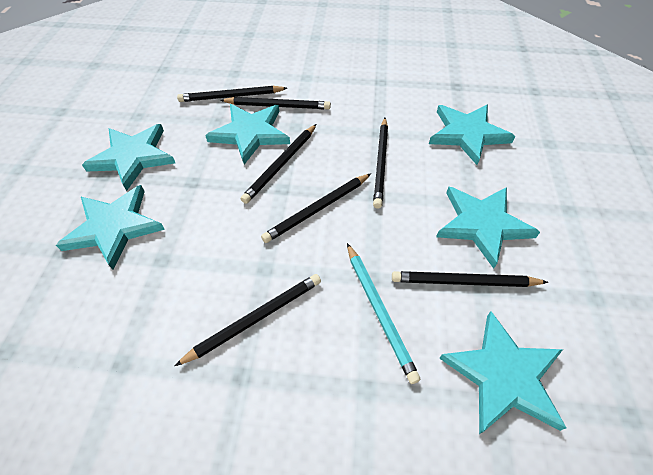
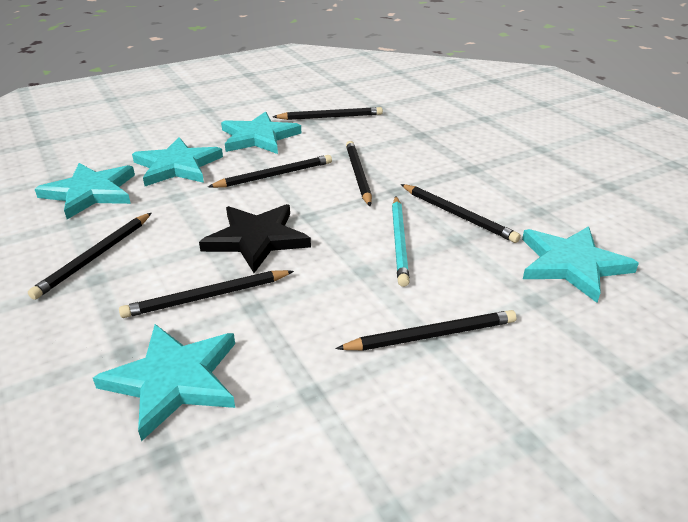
black star: none = 0 -> [199,204,311,273] = 1
turquoise star: [56,185,165,270] [82,124,175,191] [205,104,290,165] [429,105,516,165] [436,187,540,269] [439,311,566,434] = 6 -> [35,163,135,219] [93,324,235,441] [132,137,223,186] [221,111,301,154] [522,226,639,303] = 5

